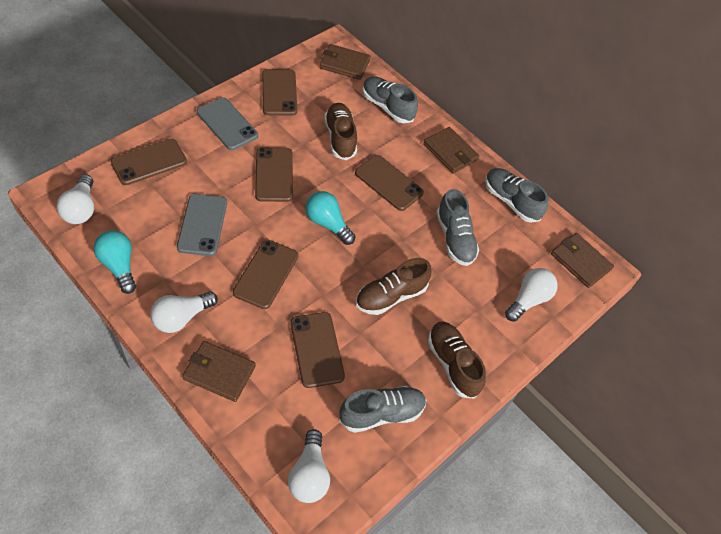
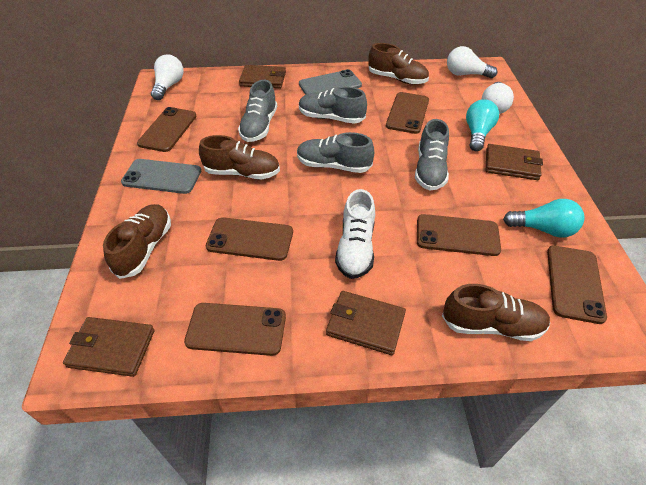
brown shoe: [324,103,357,160] [356,258,432,315] [428,322,486,399] = 3 -> [103,204,171,279] [199,135,280,180] [368,43,429,84] [442,284,551,341] = 4
white light bulb: [57,174,94,224] [150,291,218,333] [288,429,330,503] [505,268,558,322] = 4 -> [151,54,183,100] [447,46,497,78] [482,82,514,114] = 3
white shoe: none = 0 -> [335,189,375,279] = 1

